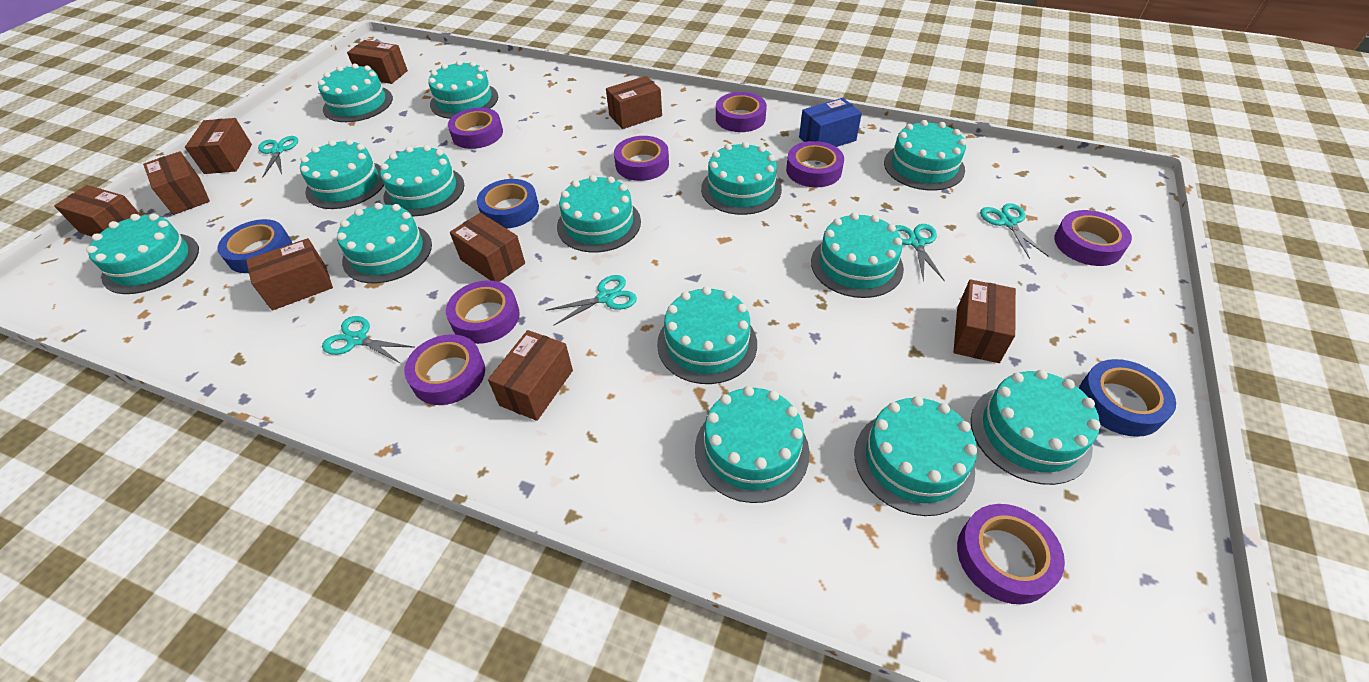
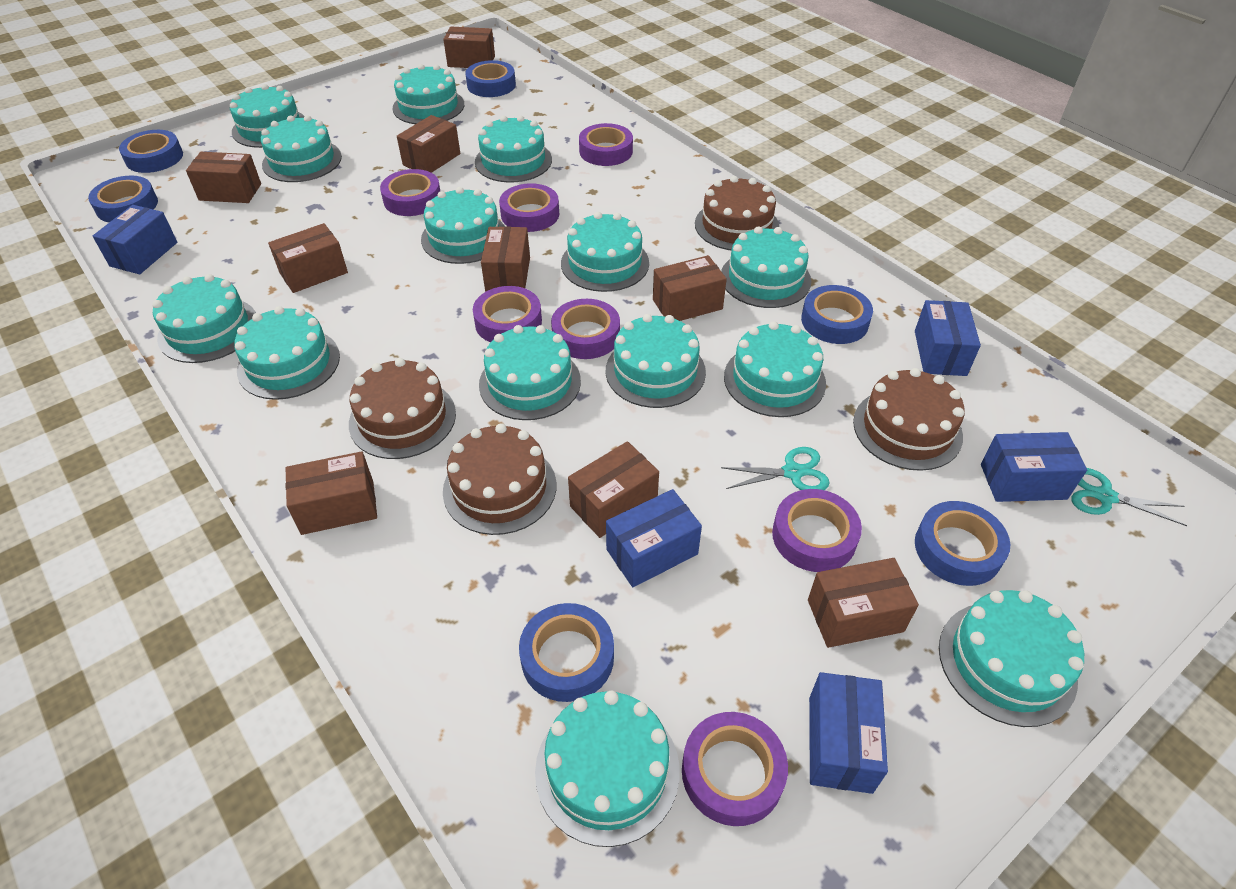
blue box: [799,98,862,147] = 1 -> [93,205,177,274] [606,489,702,587] [809,672,888,794] [915,300,981,376] [981,432,1087,502] = 5
blue tape: [217,219,292,273] [477,179,539,229] [1079,359,1176,437] = 3 -> [88,176,158,222] [119,130,183,173] [465,60,516,97] [519,603,614,702] [801,285,873,344] [915,501,1010,586] = 6
brown cake: none = 0 -> [349,358,456,459] [443,423,556,535] [695,176,779,250] [853,368,965,471] = 4
purple tape: [404,334,485,405] [446,280,520,344] [448,108,503,149] [614,136,669,181] [716,92,767,132] [786,141,844,187] [957,504,1065,604] [1054,210,1132,266] = 8 -> [380,169,440,216] [473,286,542,342] [499,183,559,232] [551,299,620,359] [579,123,633,166] [682,712,788,826] [772,489,862,572] = 7
turquoise scissors: [258,136,298,177] [322,316,415,363] [546,275,637,326] [895,224,945,282] [980,203,1049,259] = 5 -> [721,447,830,490] [1071,468,1187,526] = 2

